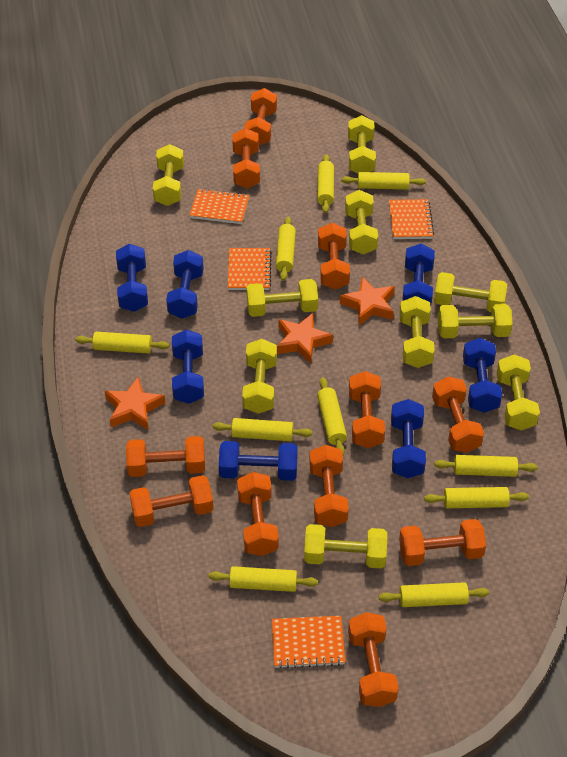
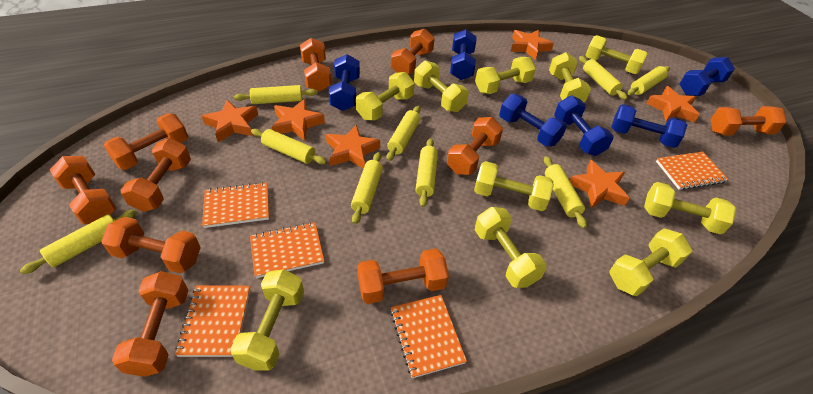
blue dumbbell: [116,244,148,312] [166,250,204,319] [172,329,204,404] [219,441,298,481] [391,399,426,478] [402,244,435,307] [463,338,502,413] = 7 -> [329,54,360,111] [450,29,477,80] [499,94,567,146] [554,96,614,156] [611,104,687,148] [679,57,735,96] = 6
orange dumbbell: [126,436,205,477] [129,475,213,527] [232,128,260,189] [237,472,279,556] [244,88,277,145] [309,445,349,527] [318,223,350,290] [348,612,399,707] [349,371,385,448] [399,519,486,566] [432,376,484,453] = 11 -> [50,156,116,224] [101,217,201,273] [104,113,188,170] [112,271,189,377] [120,138,191,212] [300,38,332,92] [357,248,449,304] [391,29,435,74] [447,117,503,175] [710,106,786,136] = 10
orange notebook: [189,189,250,224] [228,248,272,290] [272,616,345,669] [389,199,434,239] = 4 -> [175,285,250,357] [202,182,269,228] [250,222,324,278] [390,295,467,378] [656,151,729,190] = 5
orange star: [105,377,166,430] [277,313,333,364] [340,277,395,325] = 3 -> [202,100,258,142] [272,99,325,141] [326,125,380,169] [511,30,554,60] [570,160,629,208] [646,86,700,123] = 6
yellow rolling pin: [75,332,169,354] [209,566,318,592] [213,418,312,441] [276,217,296,281] [317,154,334,213] [317,377,347,455] [341,172,426,190] [379,582,489,607] [424,487,529,508] [434,455,538,477] = 10 -> [20,210,137,274] [234,85,318,104] [251,129,327,164] [351,152,383,224] [387,106,421,161] [415,139,438,207] [544,156,587,228] [579,56,628,100] [628,66,670,95] = 9

